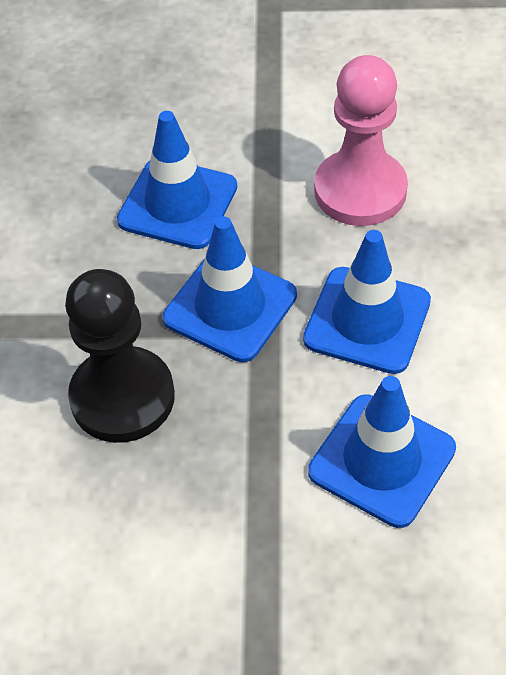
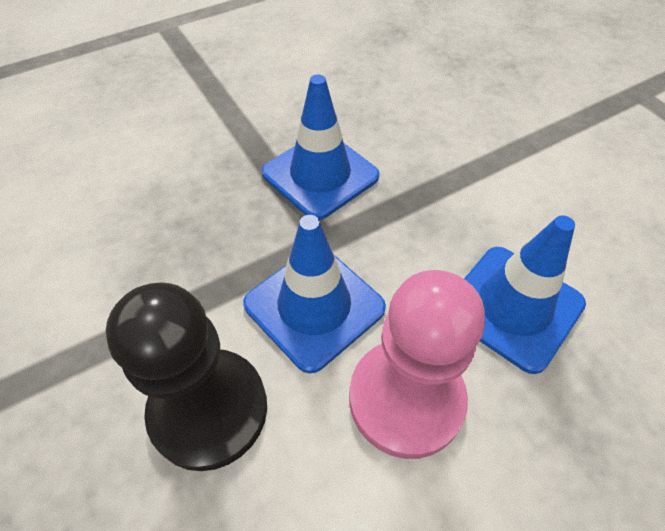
blue traffic cone: [117,111,237,249] [163,216,297,362] [303,230,431,374] [308,376,456,528] = 4 -> [243,215,386,373] [262,75,380,220] [464,215,586,374] = 3

